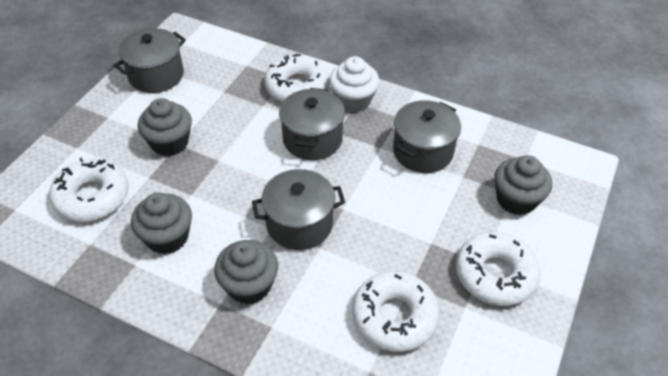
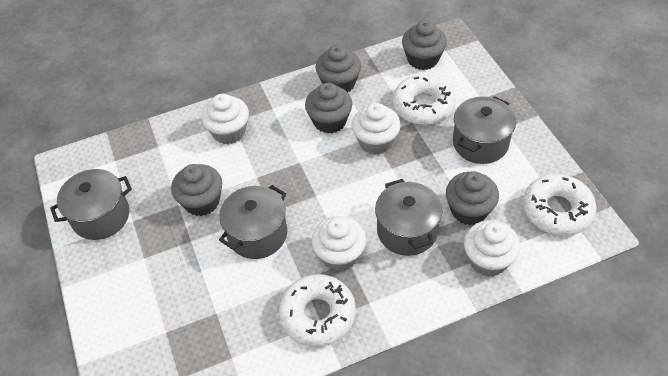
grey cupcake: [131,193,192,254] [138,98,192,156] [214,240,278,305] [494,155,552,215] = 4 -> [171,164,222,216] [305,83,353,133] [316,45,361,92] [402,20,447,70] [446,172,499,225] = 5
white cupcake: [329,56,379,112] = 1 -> [201,94,249,144] [312,216,366,271] [352,103,401,155] [464,220,520,276] = 4
white donut: [49,158,129,222] [264,54,330,102] [352,271,440,352] [456,232,541,306] = 4 -> [279,274,356,347] [393,74,456,125] [523,174,597,236] = 3

